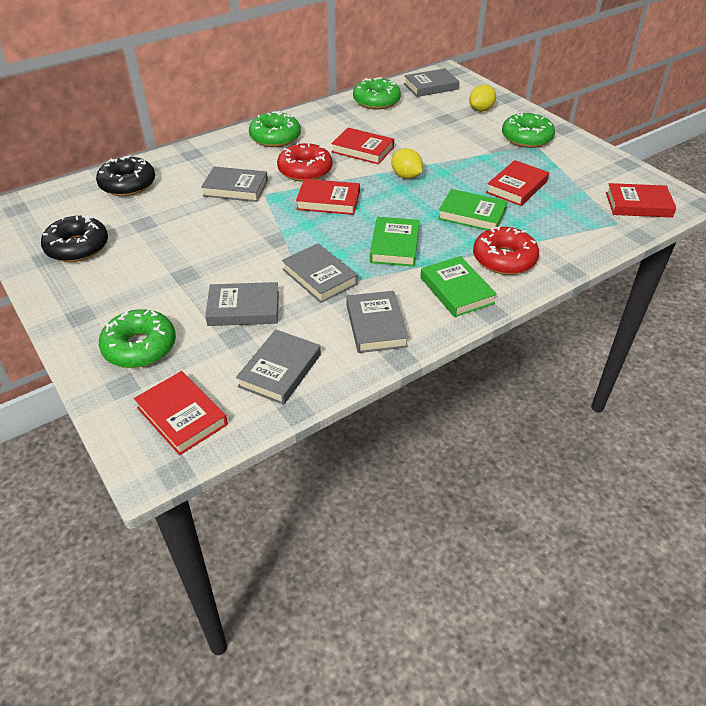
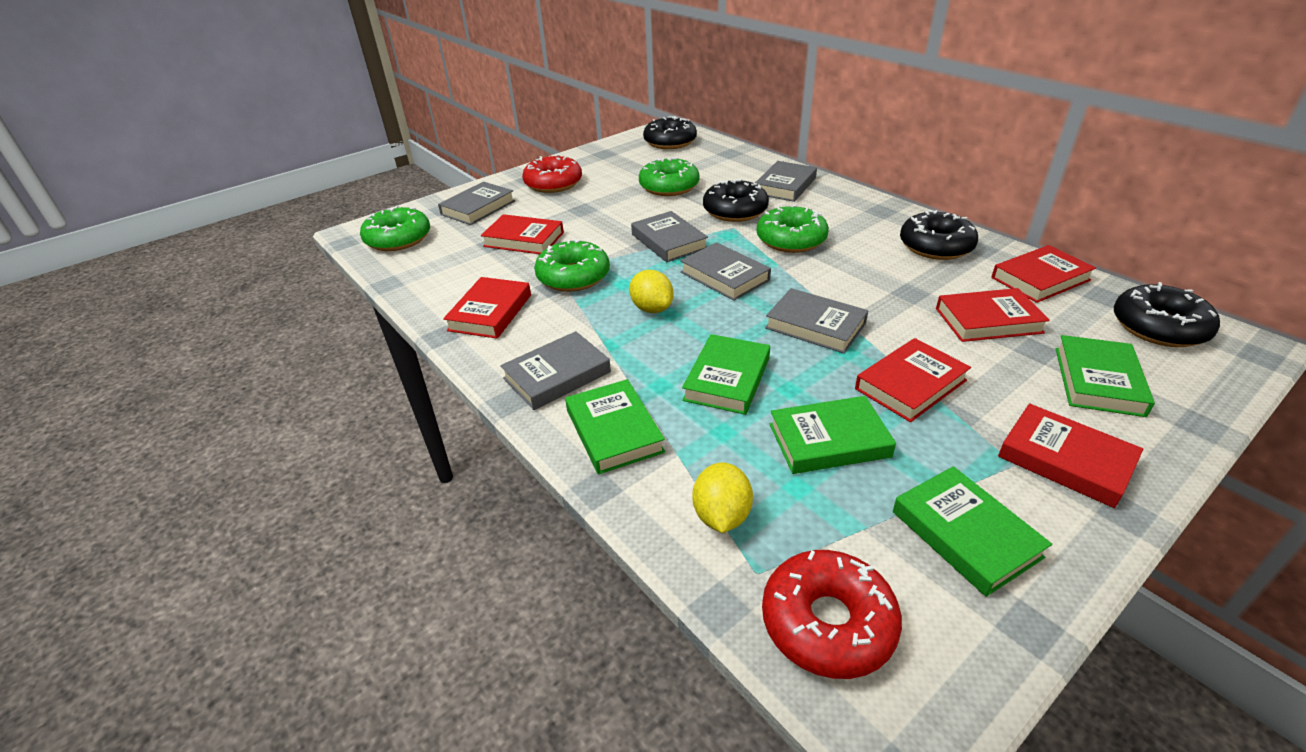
black donut: [41,216,108,262] [96,155,155,196] = 2 -> [643,116,697,149] [703,179,769,222] [900,210,978,260] [1114,282,1220,347] = 4
green book: [370,217,420,267] [420,256,497,317] [438,189,508,230] = 3 -> [565,379,665,475] [682,334,770,415] [770,396,896,474] [893,466,1052,597] [1056,335,1155,417] = 5
red book: [134,371,228,455] [296,179,360,215] [331,128,394,164] [486,160,549,206] [606,183,676,218] = 5 -> [443,277,531,339] [481,214,564,254] [855,338,971,422] [936,288,1050,342] [991,245,1096,303] [998,403,1143,508] = 6

